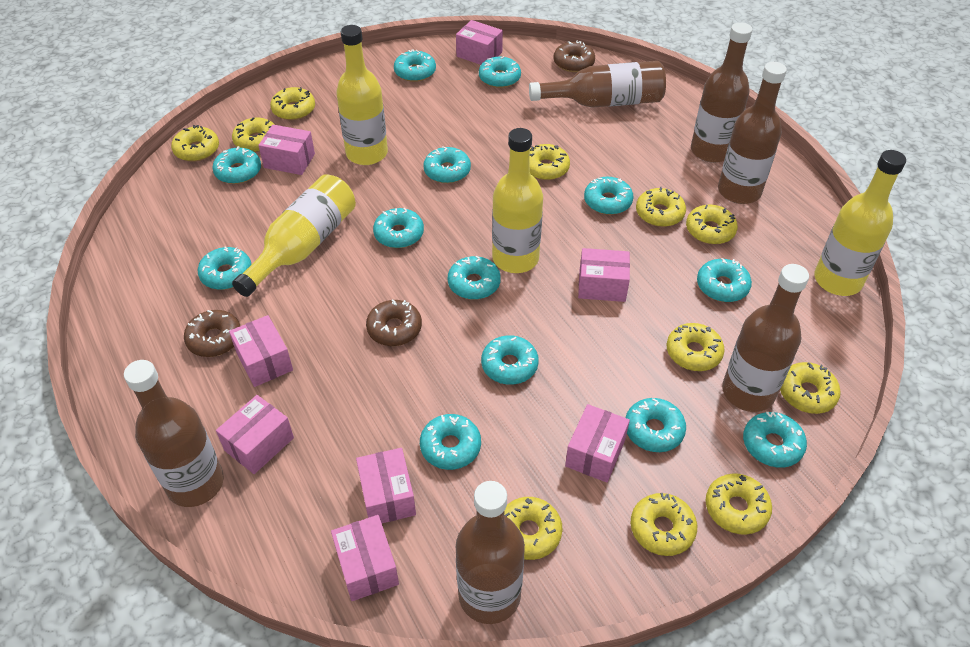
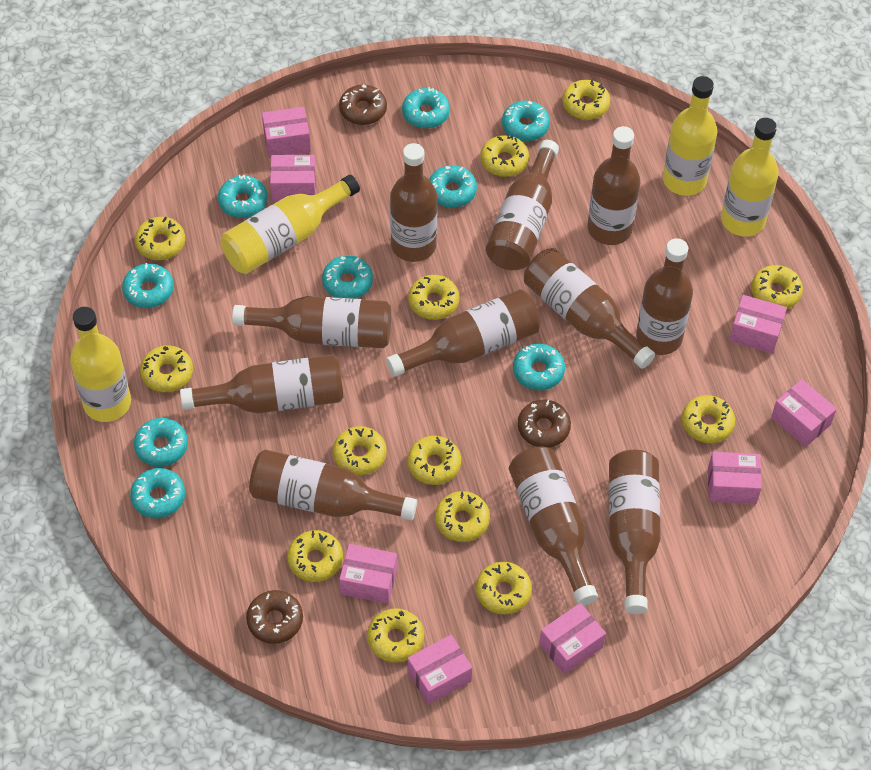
brown bottle: [124,360,224,507] [456,481,525,624] [529,61,666,108] [691,22,752,163] [718,62,787,204] [722,264,809,412] = 6 -> [180,354,343,414] [232,296,391,348] [249,450,417,520] [386,289,541,377] [390,143,438,262] [486,140,559,270] [509,446,598,606] [524,248,655,369] [588,126,640,245] [609,450,661,614] [636,238,693,355] = 11
turquoise donut: [198,246,252,290] [212,146,261,184] [373,208,424,248] [394,50,436,82] [420,414,481,470] [423,146,471,183] [448,255,501,300] [479,56,521,88] [481,335,539,385] [584,177,633,215] [626,398,686,452] [697,258,752,302] [743,411,807,468] = 13 -> [122,263,174,308] [130,468,185,518] [134,418,188,467] [218,175,268,218] [322,255,373,299] [402,87,450,129] [429,165,477,207] [502,101,550,141] [513,344,565,390] = 9
yellow donut: [171,125,219,162] [232,117,275,152] [270,87,315,120] [504,497,562,560] [529,144,570,180] [630,493,697,556] [636,187,686,227] [667,323,725,371] [686,205,738,244] [705,473,772,535] [780,362,841,414] = 11 -> [135,217,185,260] [140,345,193,392] [287,530,343,582] [333,426,387,475] [367,608,424,663] [408,275,459,320] [408,436,461,485] [435,491,490,542] [476,562,532,614] [480,135,529,177] [562,80,610,120] [682,395,735,443] [751,265,803,309] = 13

